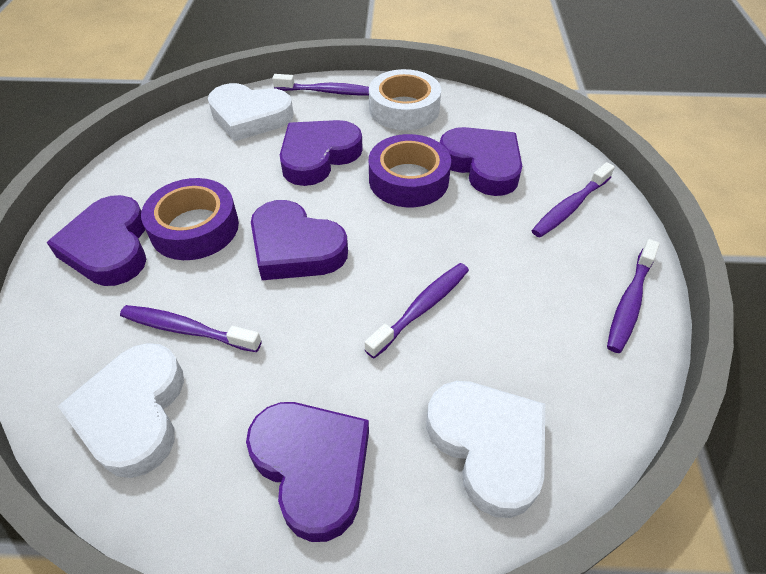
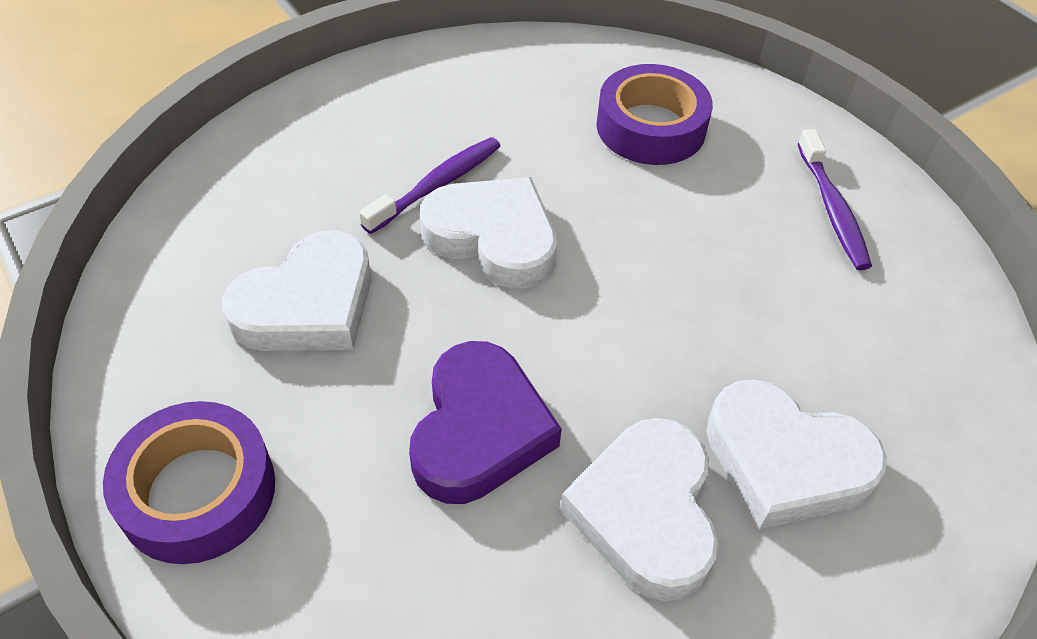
purple heart: [46,195,146,286] [246,402,369,542] [251,200,348,280] [280,120,363,186] [440,127,522,196] = 5 -> [409,341,562,504] = 1
purple toothbrush: [120,305,262,352] [272,74,369,95] [365,263,469,358] [532,162,615,237] [607,239,660,353] = 5 -> [359,137,500,234] [798,129,872,270] = 2
white heart: [58,343,184,478] [208,83,294,141] [426,381,545,518] = 3 -> [222,230,371,351] [420,177,557,289] [560,418,718,601] [706,379,887,529] = 4
white tape: [369,69,441,130] = 1 -> none = 0

